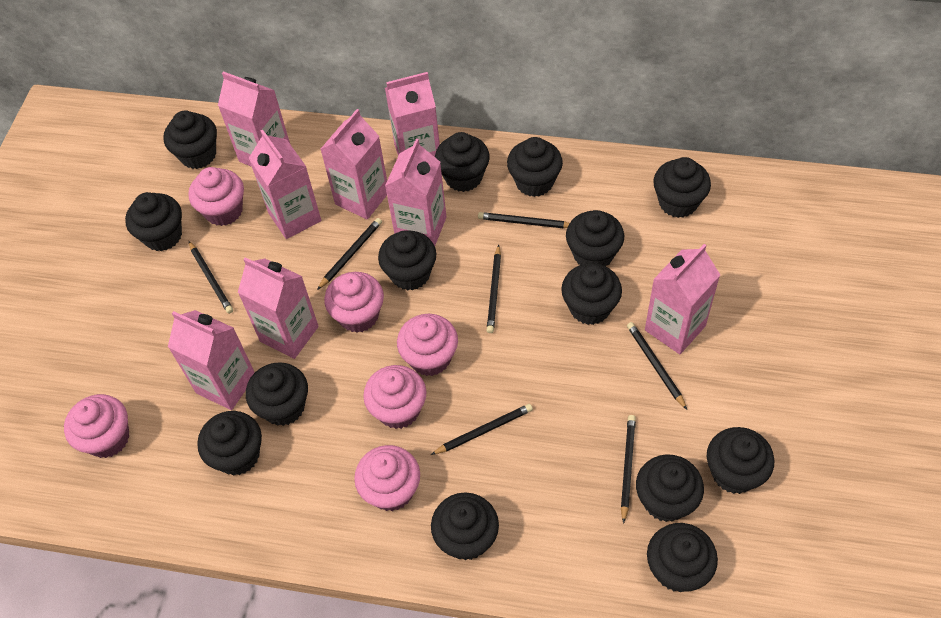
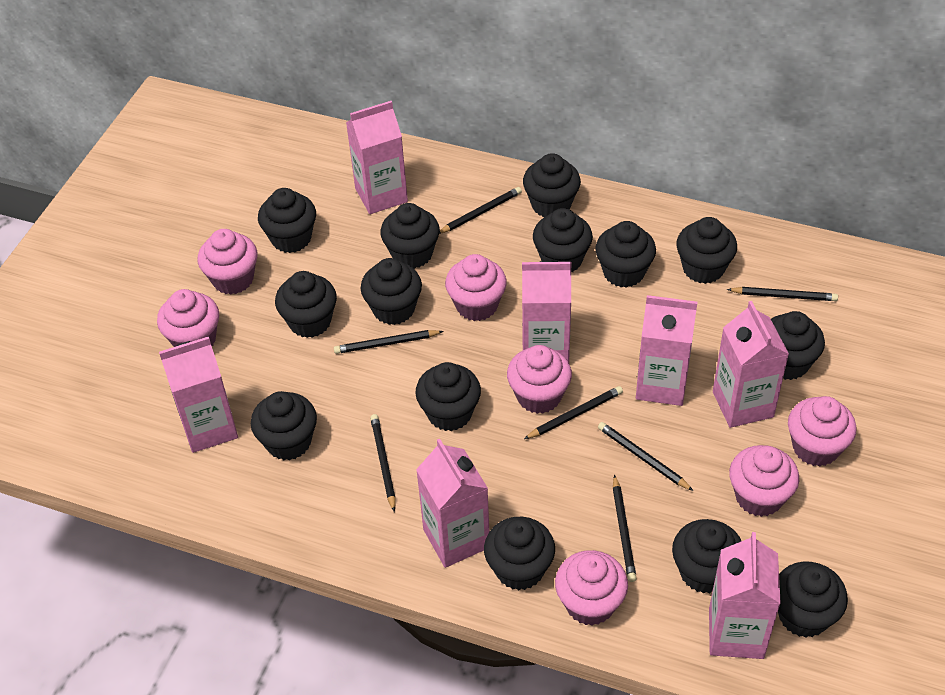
pink carton: [168,310,255,410] [218,71,290,167] [238,257,319,359] [249,130,321,239] [320,109,387,220] [385,72,440,157] [385,139,447,246] [645,244,720,354] = 8 -> [159,336,238,453] [346,101,408,214] [416,439,489,568] [522,261,571,362] [636,295,697,406] [709,532,781,659] [713,301,789,428] = 7
pink cupcake: [64,394,129,458] [188,167,244,226] [324,272,384,333] [354,445,420,511] [363,365,426,429] [397,314,458,376] = 6 -> [157,289,219,347] [198,229,258,295] [445,254,507,321] [507,345,572,414] [555,550,628,626] [729,445,799,517] [788,396,856,467] = 7

